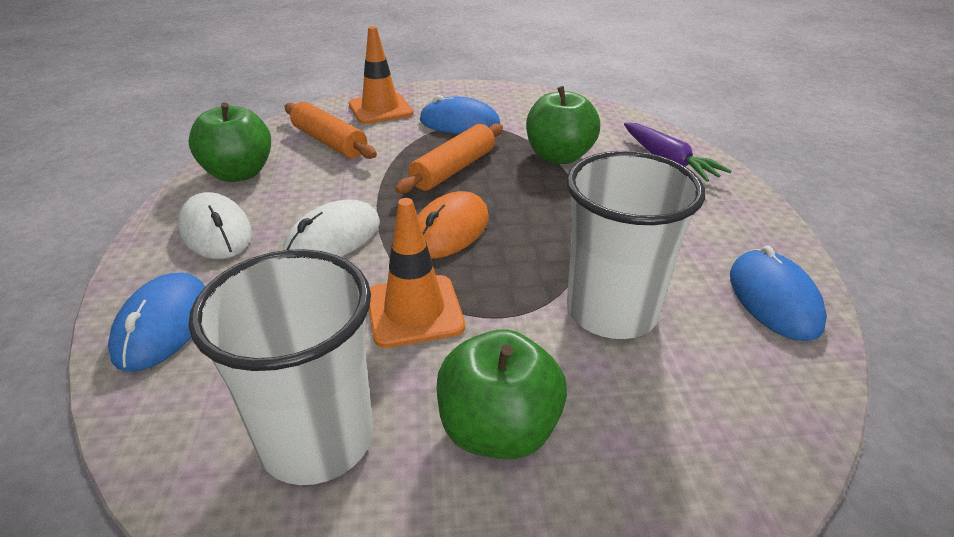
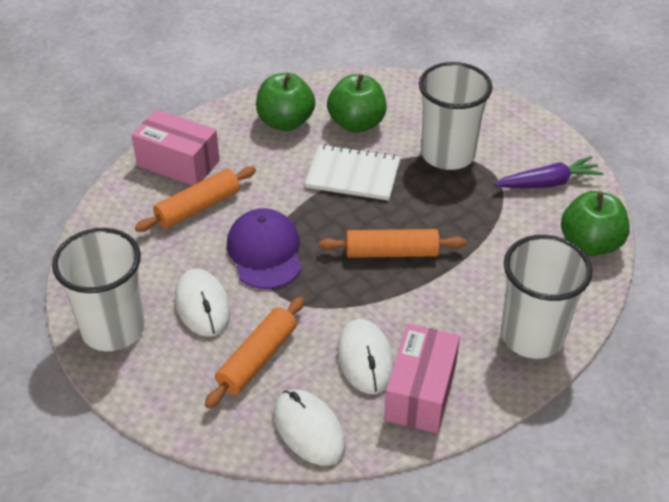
blue mouse: [108,273,205,372] [420,95,500,134] [730,246,827,341] = 3 -> none = 0
orange mouse: [418,191,489,259] = 1 -> none = 0
orange rolling pin: [284,102,377,159] [395,123,503,194] = 2 -> [135,166,256,232] [205,297,305,408] [319,229,466,258] = 3
orange traffic cone: [349,26,413,124] [369,198,465,348] = 2 -> none = 0
pink box: none = 0 -> [132,109,220,186] [384,324,460,433] = 2
purple cap: none = 0 -> [227,208,302,289] = 1
white cup: [189,249,373,485] [566,151,705,339] = 2 -> [52,228,145,351] [419,62,493,170] [501,235,592,359] = 3
white mouse: [178,192,252,259] [283,199,380,257] = 2 -> [175,269,230,337] [274,390,346,466] [337,319,394,394] = 3
white notebook: none = 0 -> [305,144,401,201] = 1

